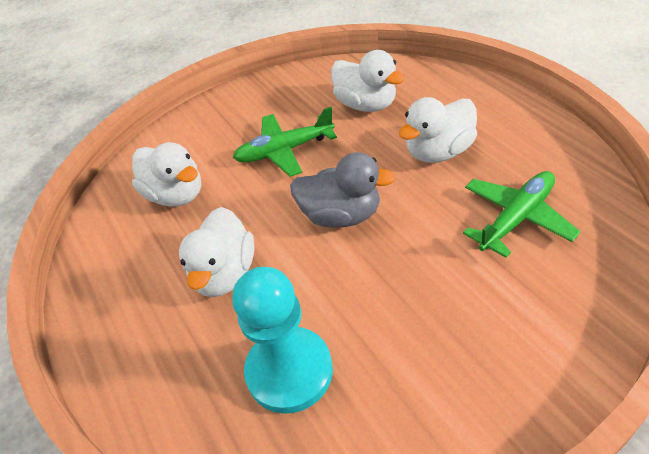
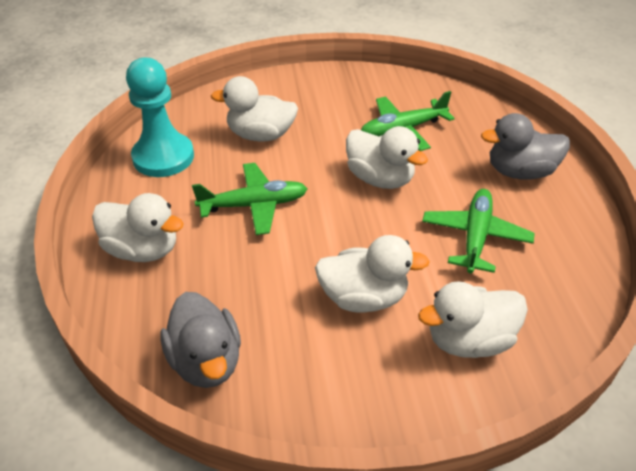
green plane: [233,107,337,177] [463,171,581,258] = 2 -> [192,163,308,235] [361,91,455,151] [422,189,535,273] = 3
grey duck: [290,152,396,228] = 1 -> [160,292,241,388] [481,113,570,180] = 2
white duck: [132,142,201,207] [179,207,255,297] [331,50,405,112] [399,97,477,163] = 4 -> [92,193,184,262] [211,76,298,141] [315,235,430,313] [346,126,428,189] [418,281,528,358] = 5

